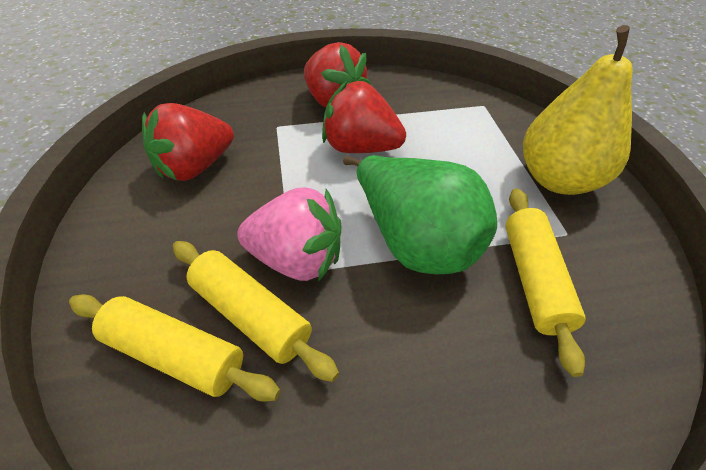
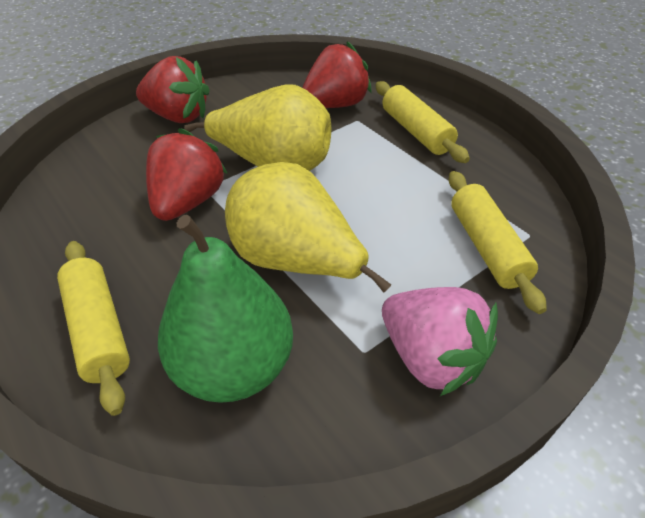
yellow pear: [523,25,633,195] = 1 -> [184,84,331,171] [225,162,391,293] = 2

